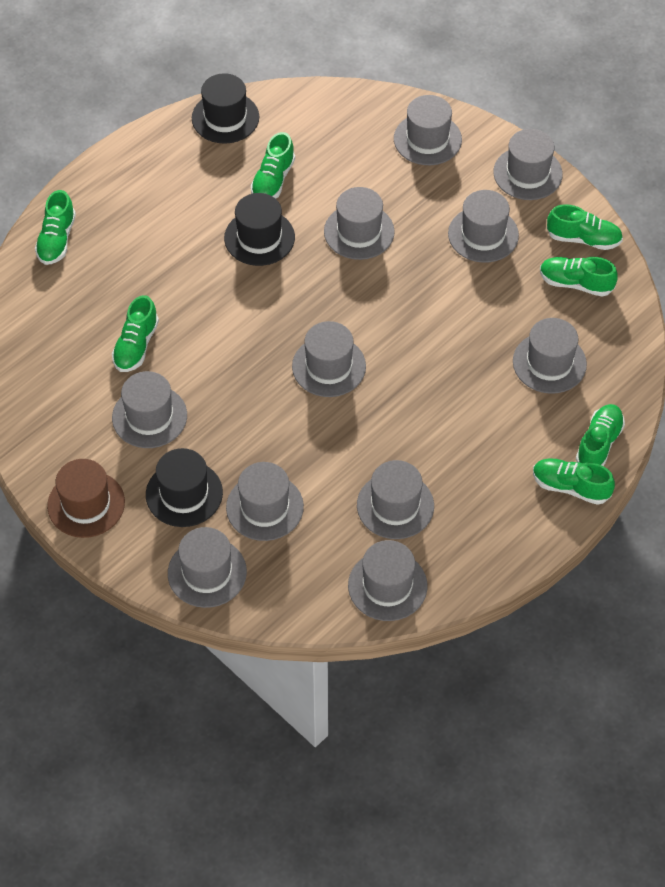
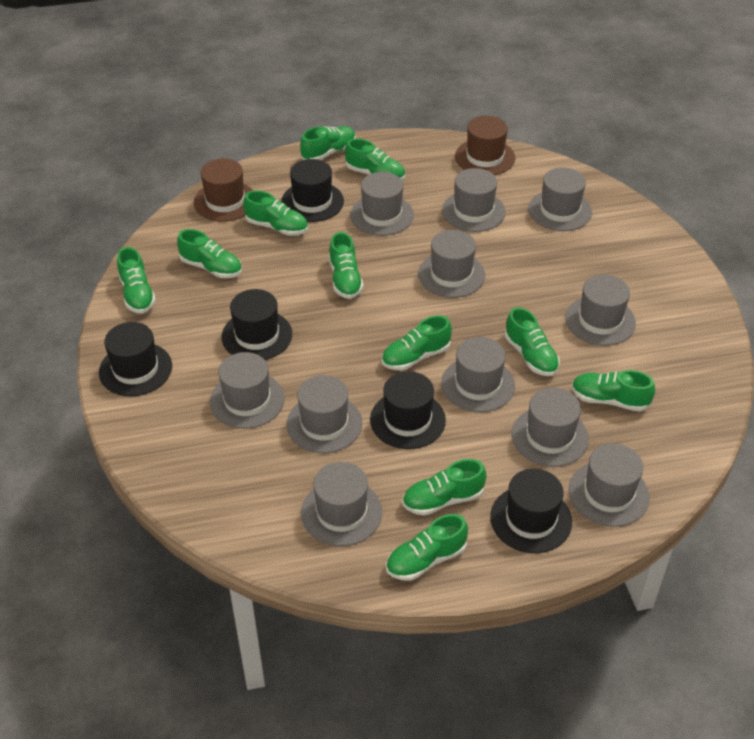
black hat: [146,448,223,527] [192,73,259,144] [224,193,295,266] = 3 -> [99,322,172,396] [222,289,292,360] [281,159,344,222] [370,371,446,449] [490,469,572,553] = 5
brown hat: [47,459,125,538] = 1 -> [194,159,253,222] [455,116,515,175] = 2
green shoe: [35,190,76,265] [112,295,159,372] [251,132,295,199] [533,458,615,505] [540,257,618,297] [547,204,623,250] [576,404,625,466] = 7 -> [117,247,156,314] [177,229,242,278] [243,190,308,236] [300,126,356,160] [329,232,363,299] [345,139,405,181] [382,315,452,370] [386,514,468,581] [402,459,487,516] [504,307,560,376] [571,370,655,412] = 11

